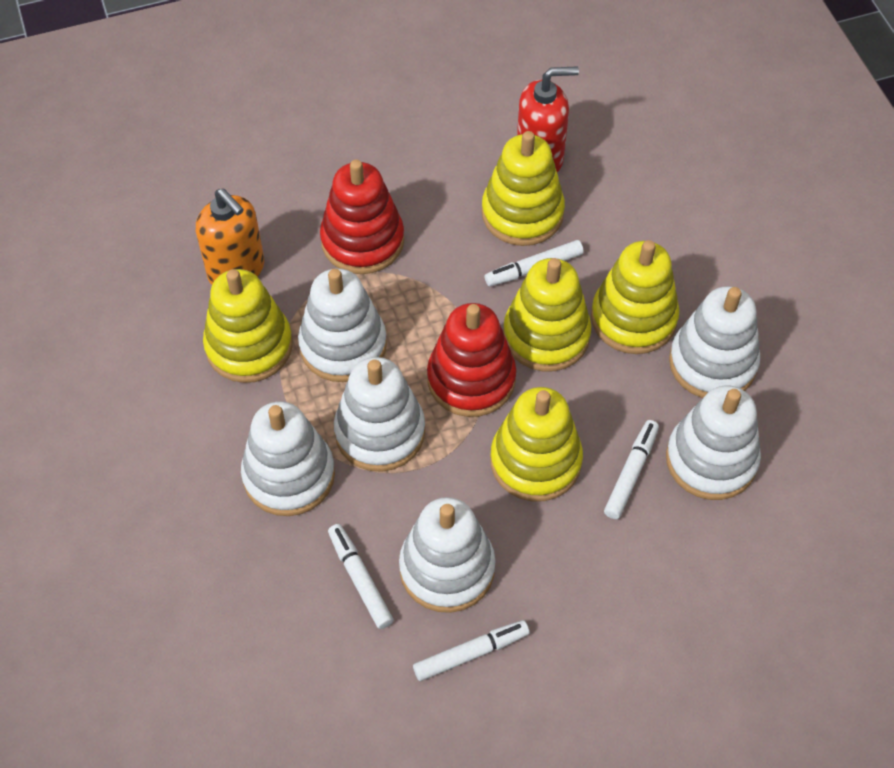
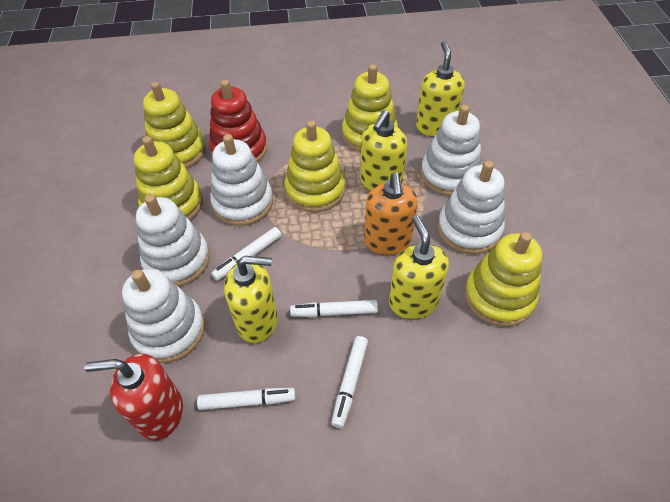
red stacking toy: [320,160,404,274] [427,303,516,417] = 2 -> [209,80,267,163] = 1
white stacking toy: [241,401,335,516] [298,268,387,382] [334,357,425,472] [399,497,496,613] [666,385,761,500] [669,286,760,398] = 6 -> [122,269,205,363] [136,194,210,287] [210,134,273,226] [421,105,482,196] [438,161,505,254] = 5
yellow soap dispenser: none = 0 -> [224,256,277,343] [360,110,407,191] [389,215,449,319] [416,41,465,137] = 4

